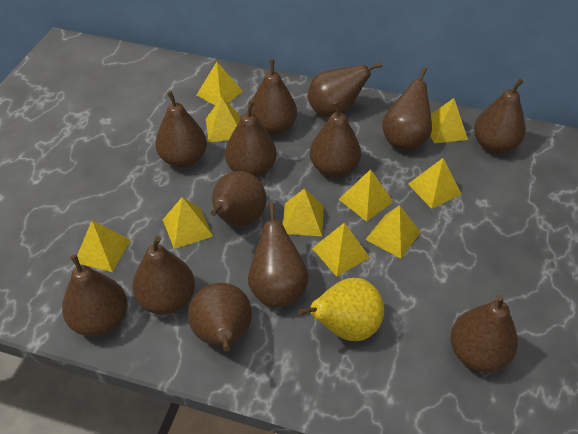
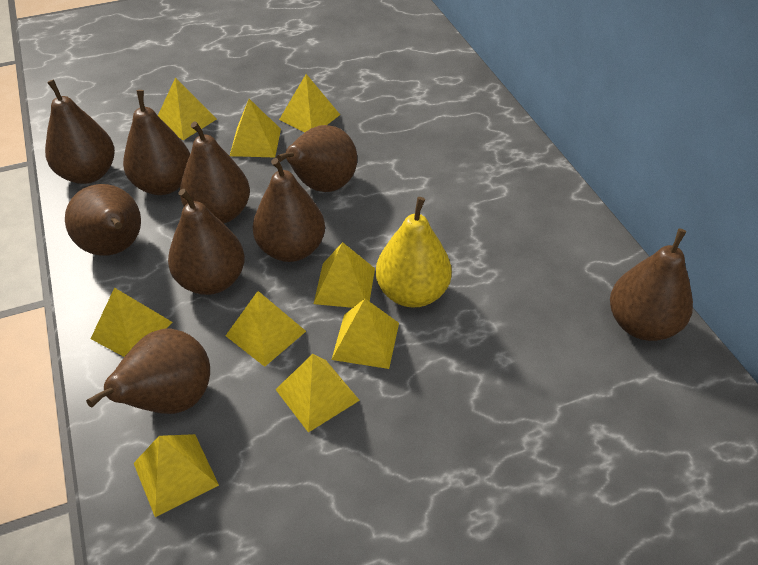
brown pear: [62,254,127,337] [132,236,195,314] [155,91,207,168] [188,283,252,352] [211,171,266,226] [225,101,277,178] [248,203,309,307] [251,59,297,135] [308,62,382,117] [310,101,361,178] [382,67,432,150] [450,294,518,372] [474,79,526,154] = 13 -> [45,79,115,184] [65,184,141,256] [86,328,210,414] [123,90,190,195] [168,189,245,295] [180,121,250,223] [252,158,325,262] [276,125,357,192] [610,228,693,341] = 9
yellow pyramid: [77,221,131,272] [163,197,213,249] [196,62,243,105] [206,97,241,142] [283,188,324,236] [312,222,370,277] [338,169,393,222] [365,205,421,259] [408,158,462,209] [430,98,468,143] = 10 -> [91,287,172,357] [134,434,219,517] [158,77,217,140] [226,291,306,367] [230,99,281,157] [275,354,360,433] [279,74,340,133] [314,242,375,308] [331,299,399,369] = 9

